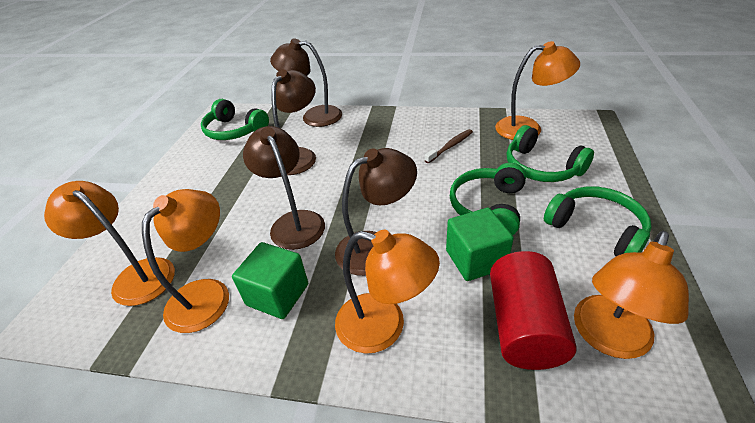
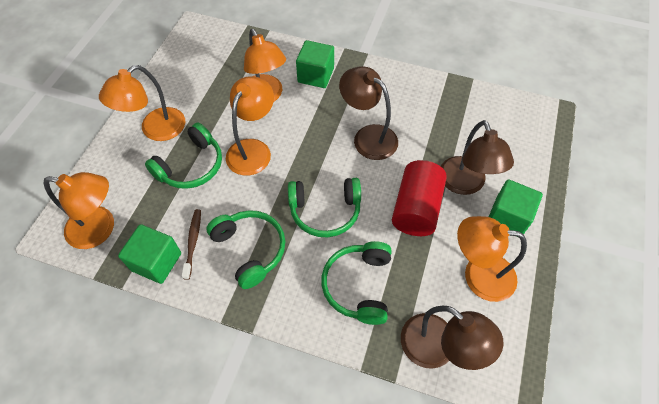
brown lamp: [243,126,325,250] [270,38,342,127] [271,69,316,175] [335,148,417,276] = 4 -> [339,66,398,160] [401,306,504,370] [441,120,514,195] = 3
green cube: [232,242,308,319] [446,208,514,281] = 2 -> [118,224,181,284] [296,40,334,88] [489,179,543,237] = 3

